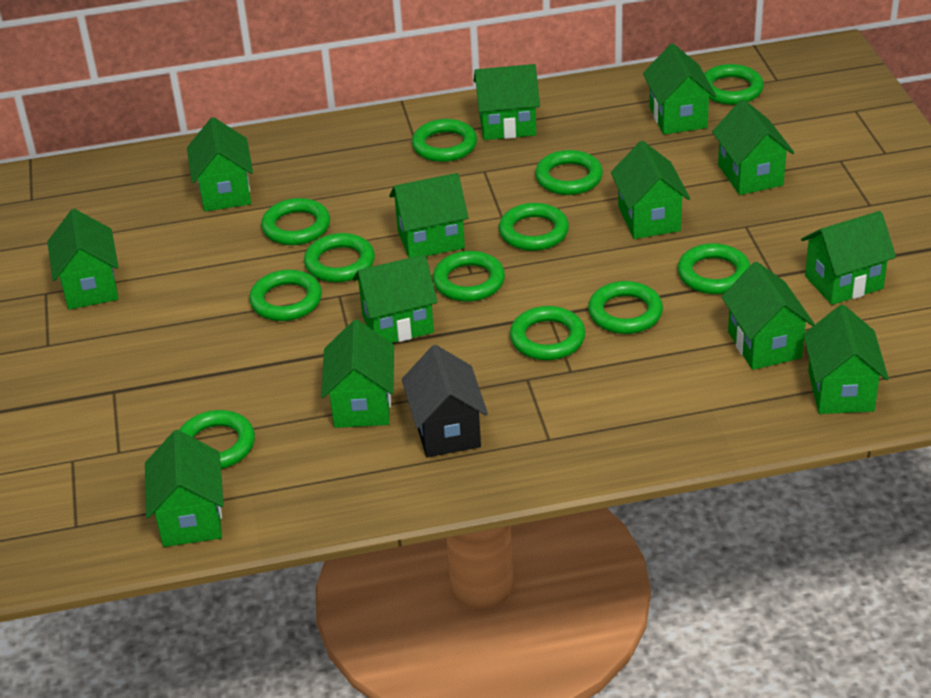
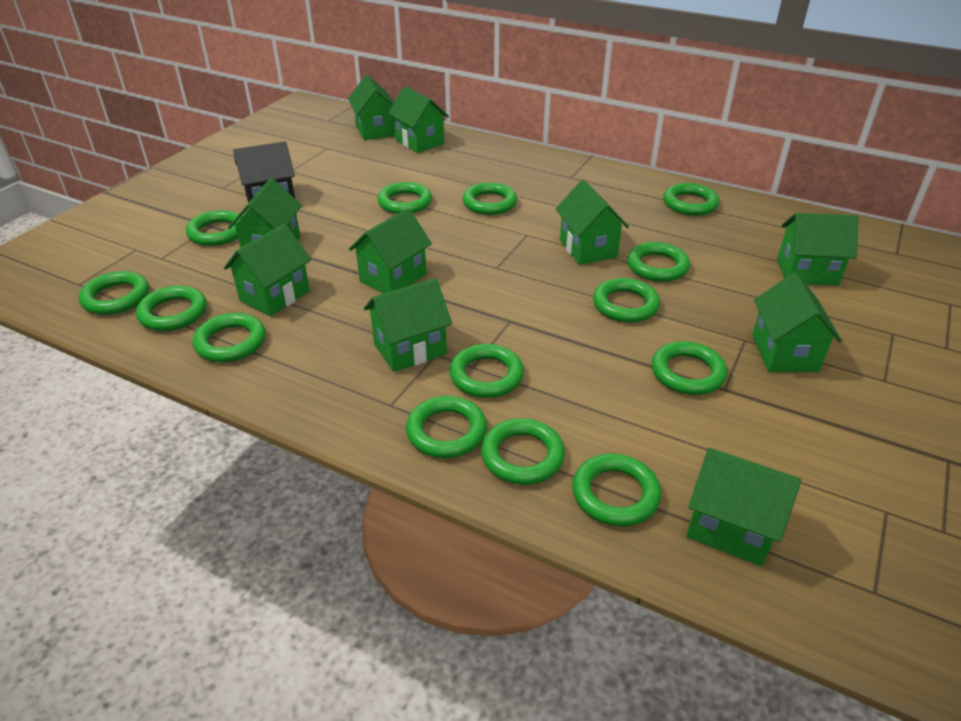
green house: [47,209,118,310] [145,430,224,547] [187,117,253,211] [321,320,394,428] [353,255,437,343] [389,173,468,258] [474,64,540,140] [611,141,690,239] [643,44,716,135] [712,99,794,195] [721,262,815,370] [801,211,896,305] [803,305,889,414] = 13 -> [224,224,311,316] [228,178,302,248] [348,75,395,140] [349,208,432,294] [364,278,452,372] [388,86,449,153] [556,180,629,265] [686,448,801,566] [752,273,842,372] [777,213,858,286] = 10
green ring: [179,410,255,469] [249,270,322,321] [261,198,330,245] [304,233,375,282] [412,119,477,162] [433,251,505,302] [499,203,569,251] [510,306,585,360] [535,150,603,195] [588,281,663,334] [678,243,750,294] [704,64,764,105] = 12 -> [79,271,149,315] [136,285,207,331] [186,210,242,246] [193,313,266,362] [377,182,432,214] [406,396,487,458] [449,344,524,398] [463,182,517,215] [481,418,565,485] [572,454,661,527] [593,278,660,323] [627,242,690,282] [652,341,727,395] [663,183,719,216] = 14

